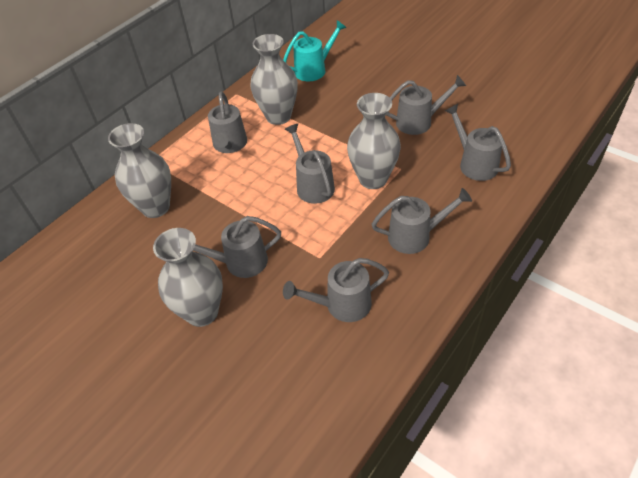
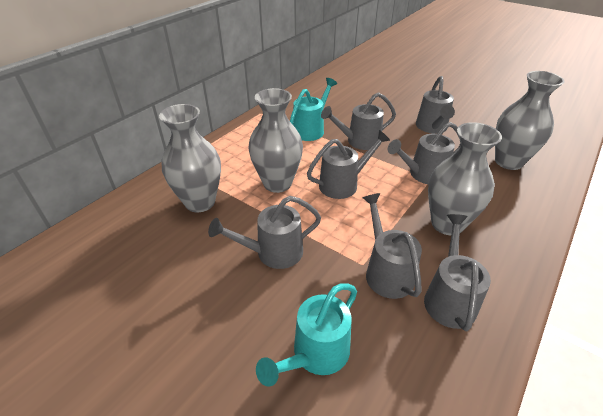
turquoise watering can: [283,20,347,81] = 1 -> [256,283,357,387] [290,78,337,141] = 2

